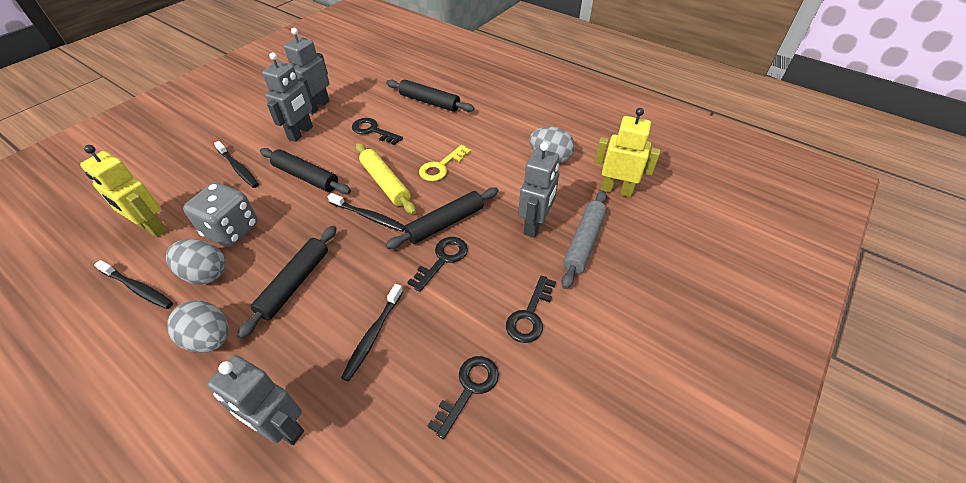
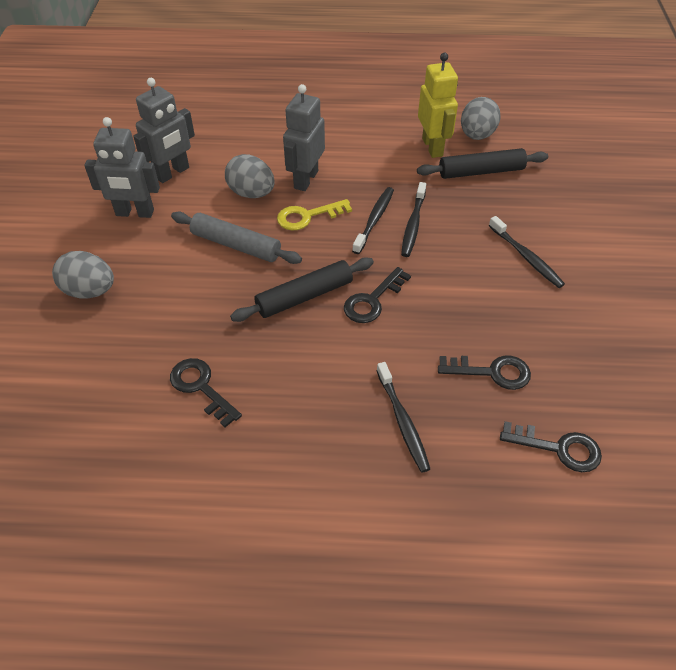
black rolling pin: [237,226,337,339] [260,148,351,194] [386,79,474,112] [386,187,499,249] = 4 -> [230,257,374,322] [417,148,548,179] = 2
grey dice: [183,182,258,247] = 1 -> none = 0
grey robot: [207,355,304,445] [262,52,313,142] [284,28,330,114] [518,142,559,238] = 4 -> [84,117,160,218] [133,78,195,183] [283,84,325,191] = 3
yellow robot: [80,145,167,237] [595,108,660,197] = 2 -> [418,53,458,158] = 1
yellow rolling pin: [356,143,416,214] = 1 -> none = 0

